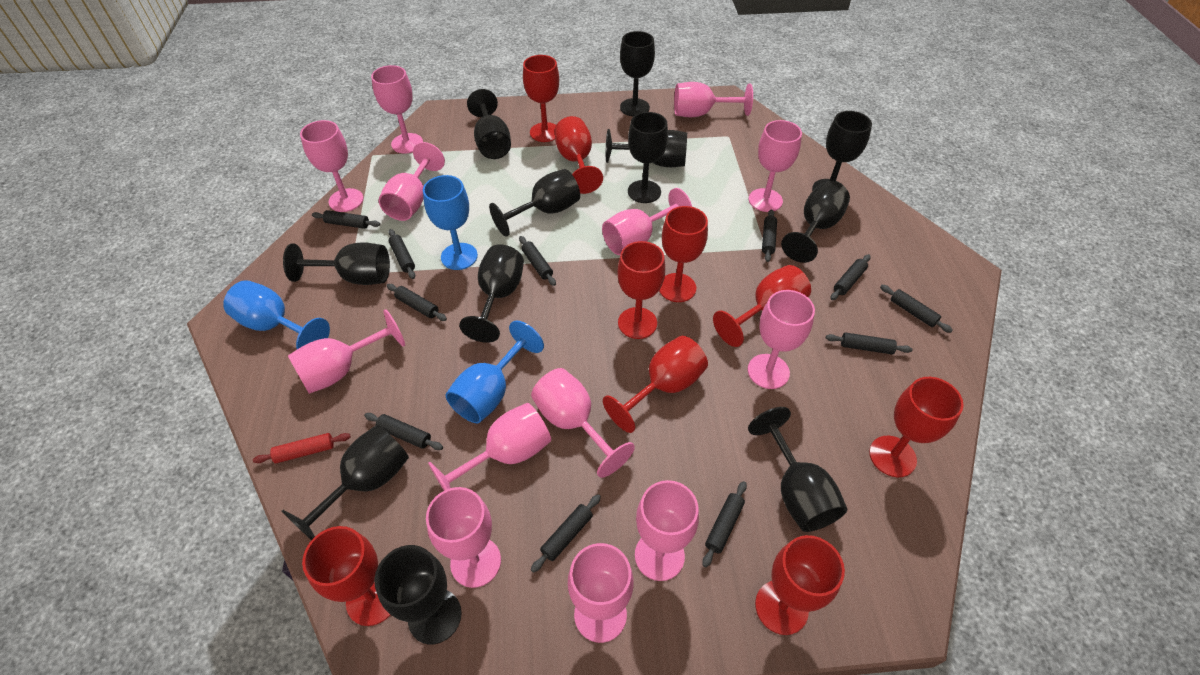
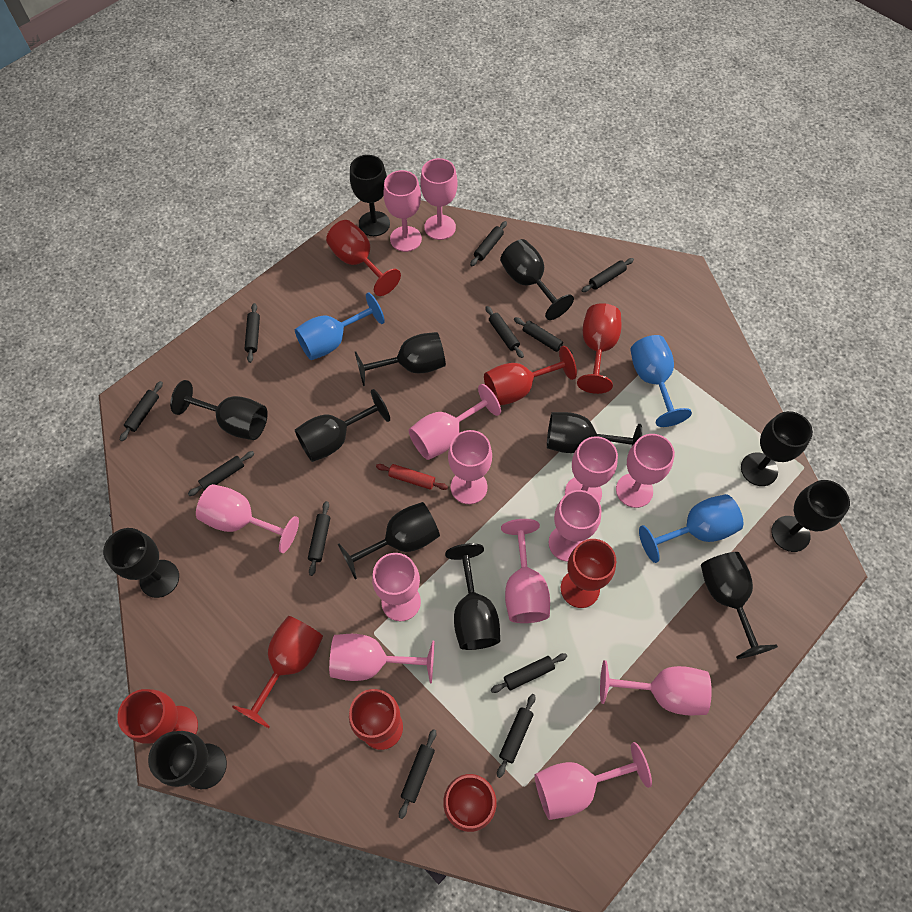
black goblet: [281,425,409,540] [283,242,390,285] [374,545,462,644] [459,244,524,343] [467,89,511,159] [489,169,580,237] [606,129,687,167] [620,31,655,117] [628,112,668,203] [748,407,848,532] [781,181,850,263] [812,111,872,191] = 12 -> [103,528,179,598] [148,731,227,789] [170,380,268,440] [295,389,390,462] [338,502,440,580] [350,155,390,236] [355,332,446,386] [445,543,500,650] [500,239,574,320] [547,412,642,453] [701,552,778,659] [741,411,813,486] [771,480,850,552] = 13
red goblet: [302,526,390,626] [523,55,559,142] [555,116,603,194] [603,336,708,433] [617,241,665,339] [659,206,708,302] [713,265,811,347] [755,535,845,635] [869,377,964,477] = 9 -> [117,689,198,744] [232,616,323,728] [326,220,401,296] [349,689,403,750] [443,774,497,832] [484,346,577,406] [561,539,616,608] [577,303,622,394] = 8

